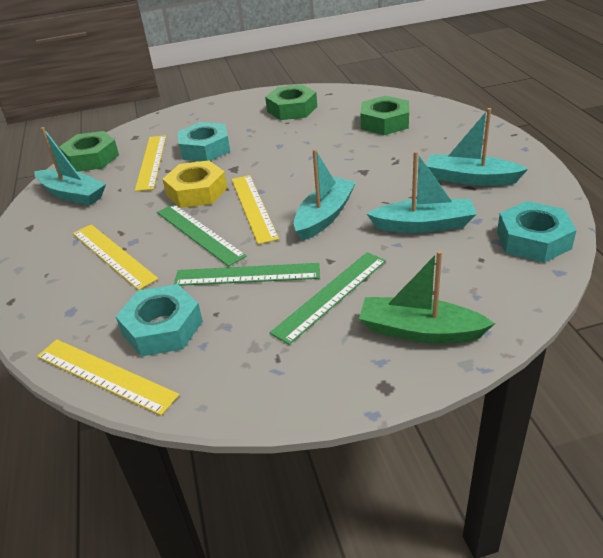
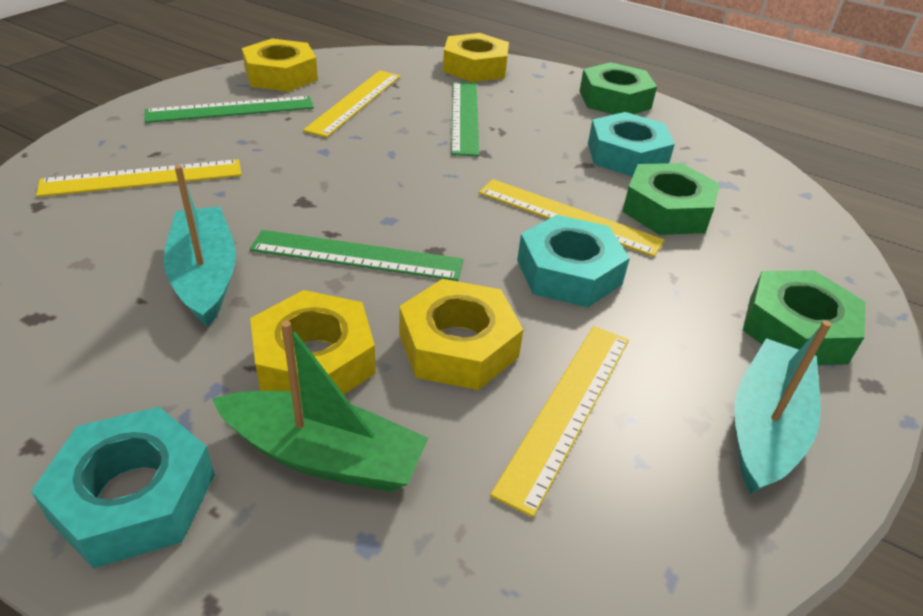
turquoise boat: [35,127,106,205] [294,149,356,241] [367,151,477,233] [426,108,528,186] = 4 -> [163,165,236,327] [734,320,831,494] = 2
yellow nut: [162,160,227,208] = 1 -> [242,39,318,92] [250,290,376,395] [399,279,523,390] [443,33,509,82] = 4

